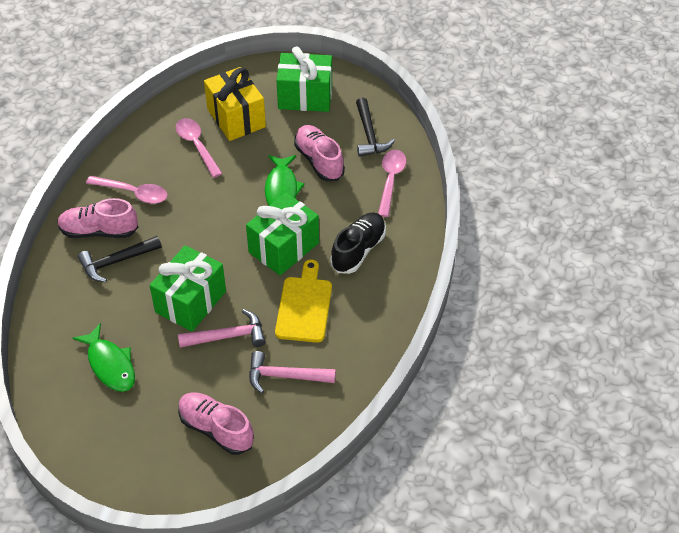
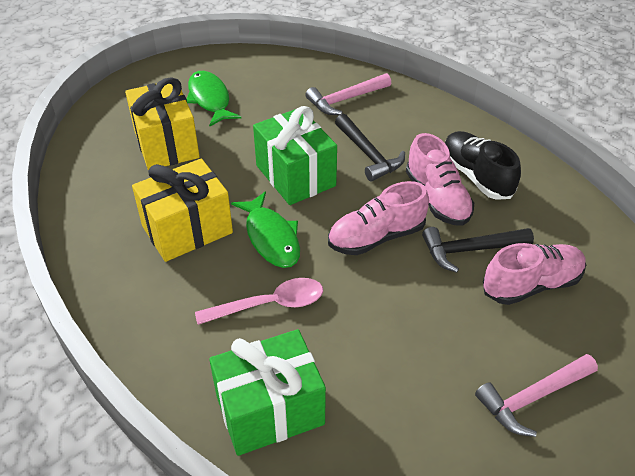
green gift: [149,245,226,332] [246,193,319,275] [276,46,332,112] = 3 -> [209,329,326,456] [253,106,337,205] = 2
pink spoon: [86,176,168,204] [176,118,223,178] [378,150,406,217] = 3 -> [195,278,323,325] = 1
yellow cutting board: [275,259,332,343] = 1 -> none = 0
yellow gift: [204,67,266,141] = 1 -> [125,77,200,170] [132,159,233,262] = 2

